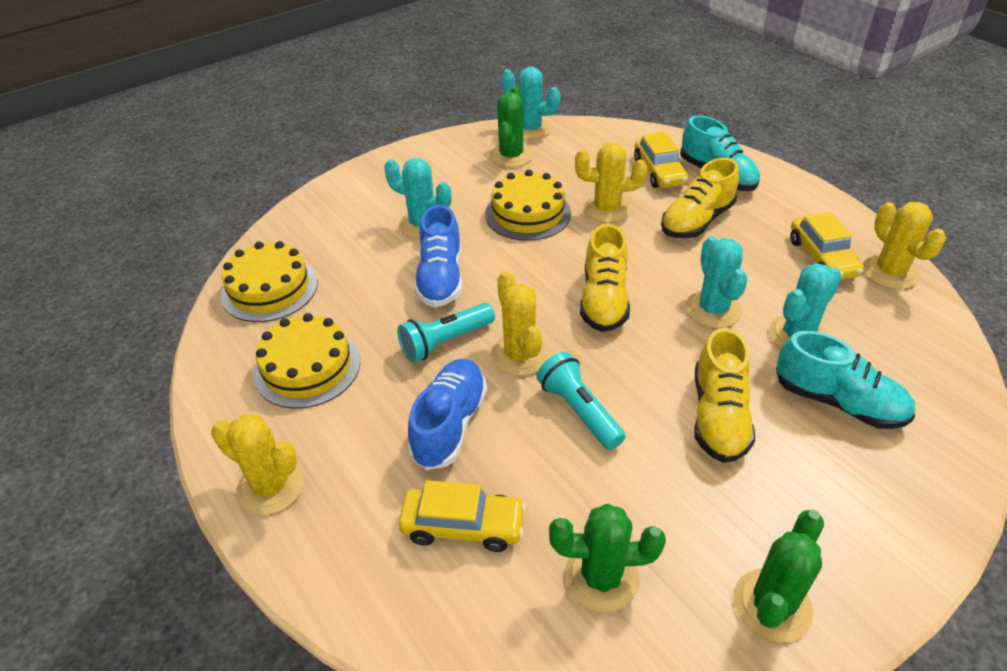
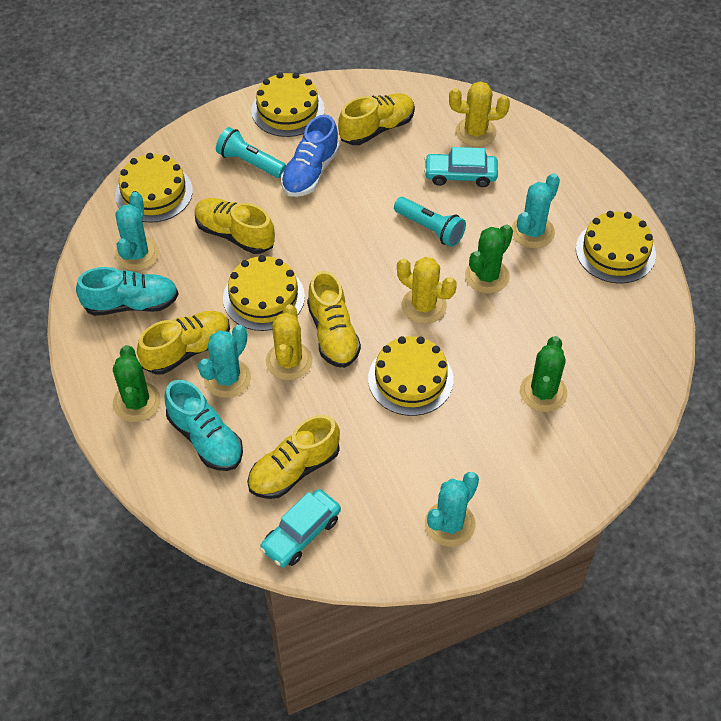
blue shoe: [408,359,487,470] [414,205,462,307] = 2 -> [281,114,340,197] = 1
turquoise car: none = 0 -> [260,489,341,567] [424,147,498,187] = 2
yellow cactus: [211,414,304,515] [491,271,549,376] [575,142,647,223] [863,202,946,289] = 4 -> [266,304,313,380] [397,257,457,324] [449,81,510,147] = 3
yellow cake: [221,241,317,322] [253,313,360,409] [485,170,571,241] = 3 -> [115,153,193,223] [223,255,305,331] [251,72,325,137] [368,336,454,416] [576,211,656,283] = 5
yellow car: [398,480,526,552] [634,132,688,188] [790,212,864,280] = 3 -> none = 0
yellow shoe: [580,224,630,332] [661,158,739,238] [694,328,755,463] = 3 -> [137,311,230,374] [195,198,275,254] [247,415,340,499] [307,270,361,368] [338,93,415,145] = 5

